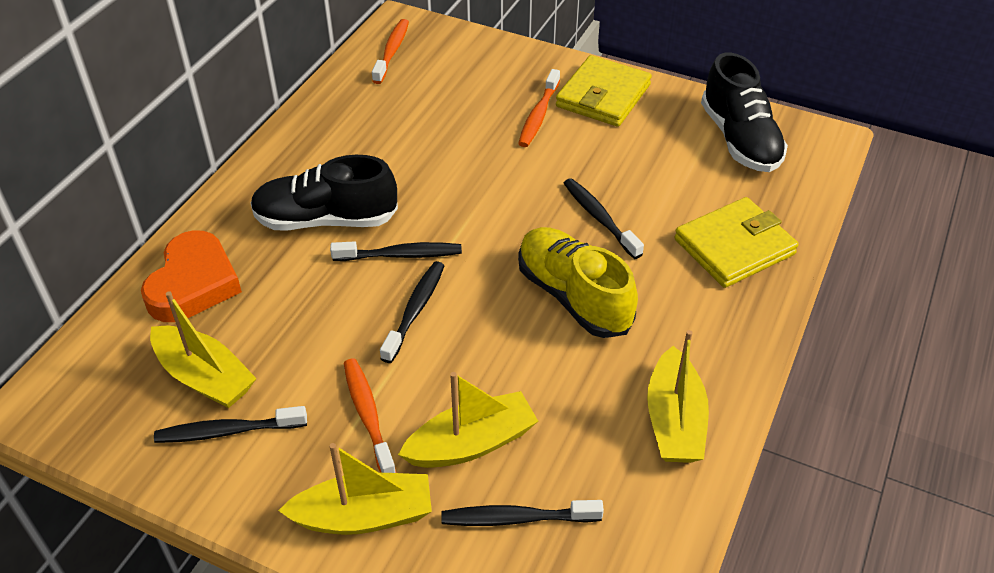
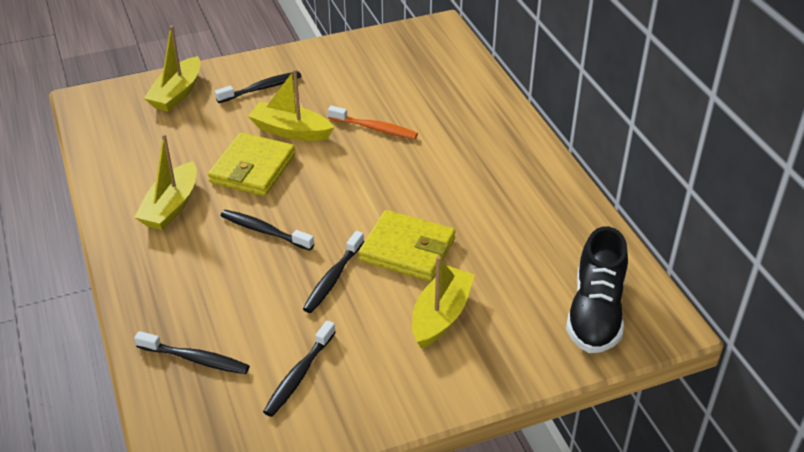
black shoe: [250,155,398,231] [701,52,788,172] = 2 -> [566,226,628,353] = 1
orange heart: [141,230,242,322] = 1 -> none = 0
orange toothbrush: [344,358,396,473] [372,19,409,84] [518,69,560,147] = 3 -> [328,106,418,139] = 1
yellow shoe: [518,227,638,338] = 1 -> none = 0

